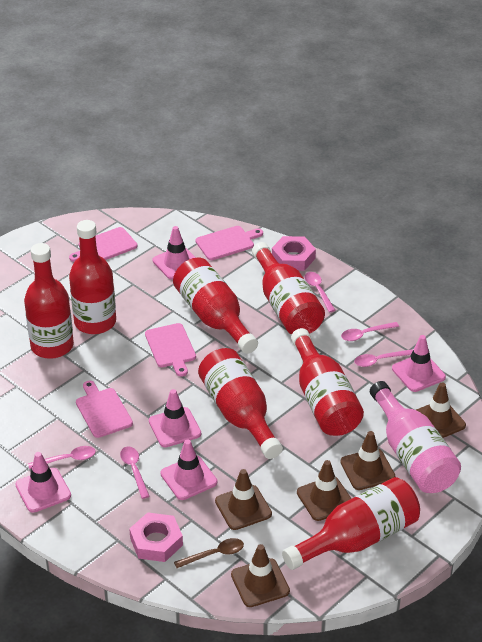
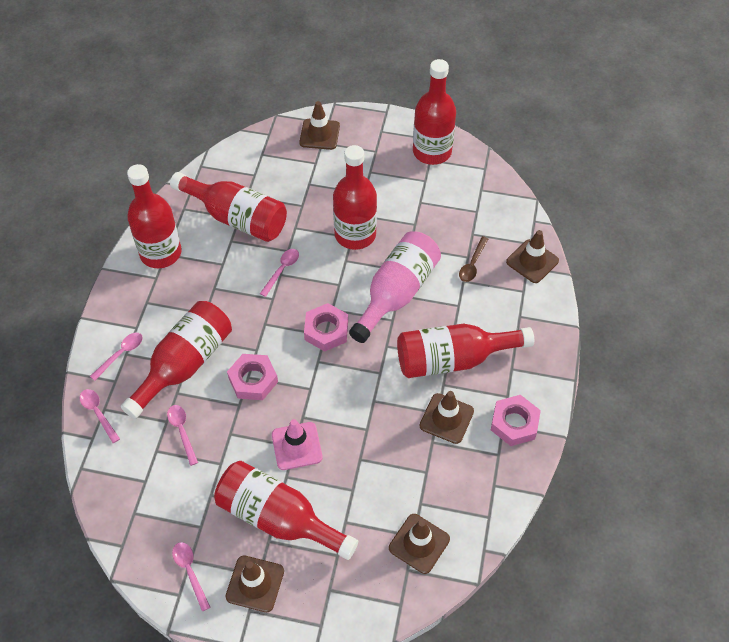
pink cutting board: [69,227,137,262] [76,381,133,438] [145,323,196,377] [195,226,263,260] = 4 -> none = 0
pink nut: [129,512,183,562] [272,236,316,271] = 2 -> [227,354,278,400] [304,303,348,352] [491,395,541,446] = 3
pink traffic cone: [16,452,71,513] [149,389,201,447] [153,226,196,279] [161,439,217,500] [392,335,446,392] = 5 -> [272,419,323,470] = 1

